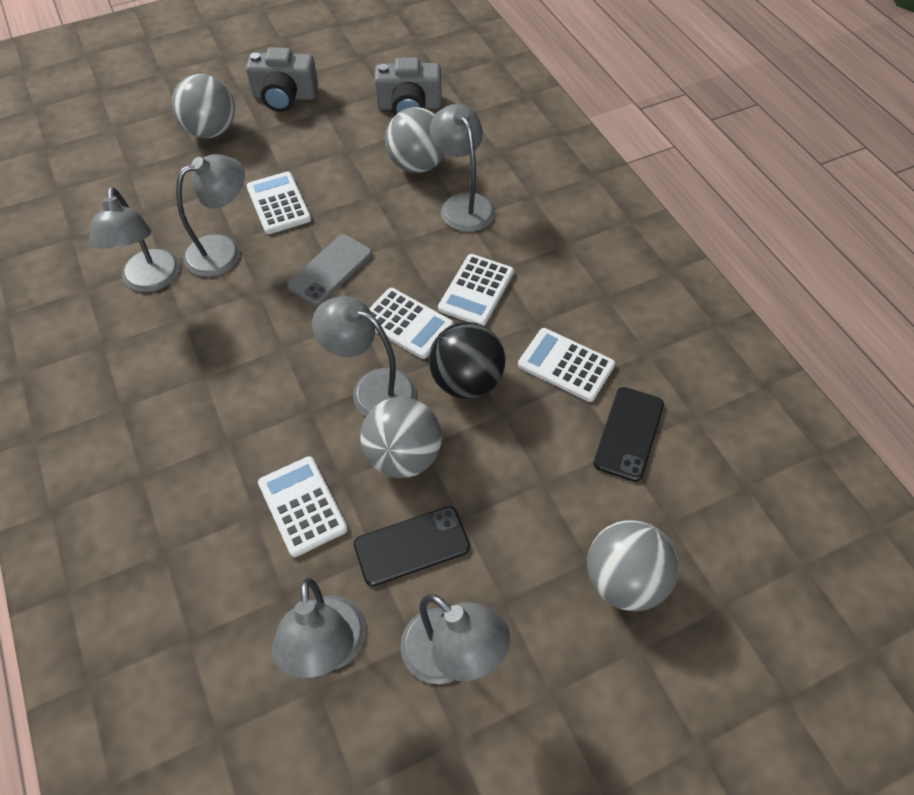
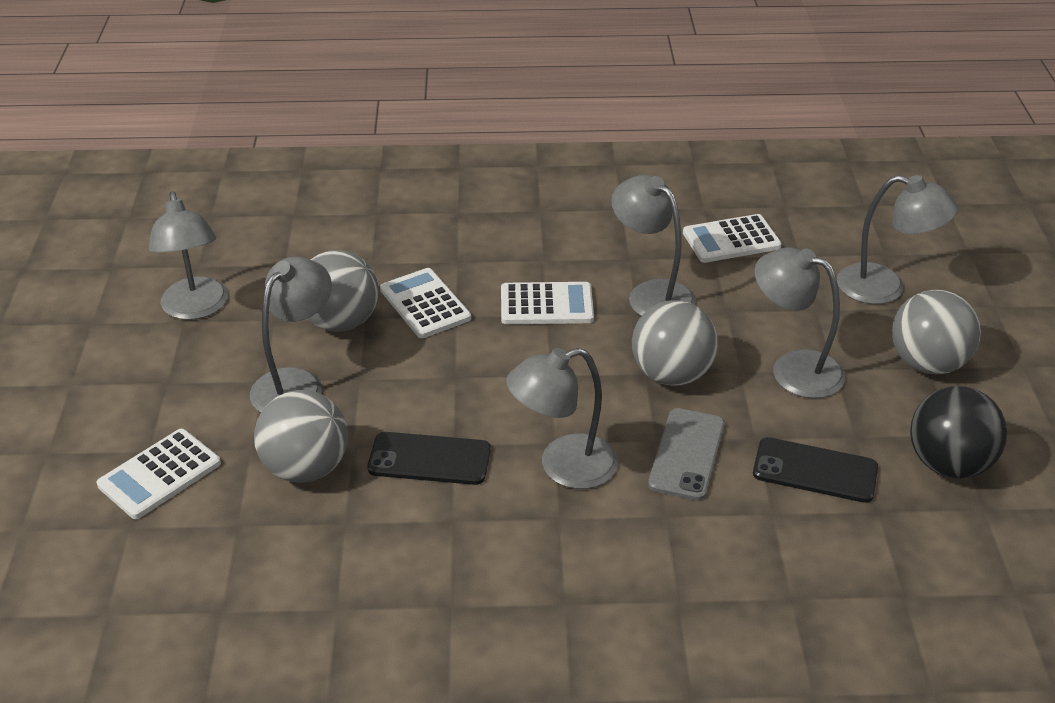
grey camera: [246,47,318,112] [374,57,442,116] = 2 -> none = 0
white calculator: [246,172,311,234] [258,456,348,557] [369,288,454,359] [438,254,514,326] [518,328,615,402] = 5 -> [97,429,221,519] [380,268,471,338] [501,282,594,324] [683,214,782,263] = 4

